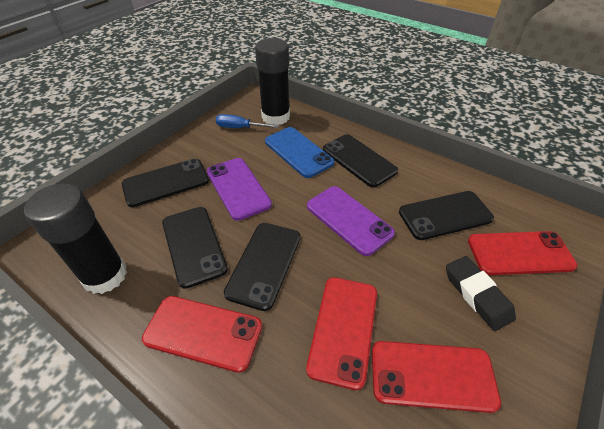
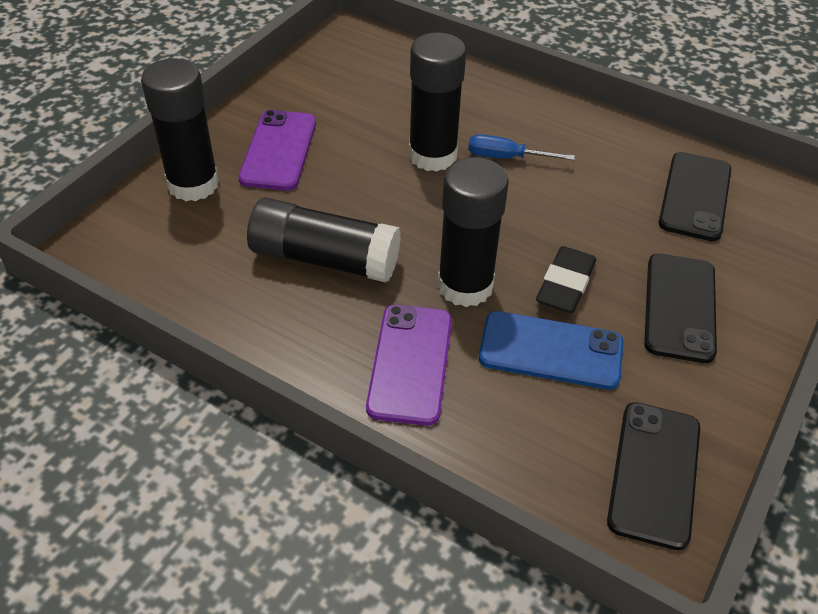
black glue stick: [24,183,127,294] [255,38,290,125] = 2 -> [141,58,219,201] [247,197,401,282] [409,32,466,172] [437,157,509,307] = 4
black phone: [122,159,209,207] [162,207,228,289] [224,223,300,311] [323,134,398,187] [399,191,494,240] = 5 -> [607,402,700,550] [644,253,717,363] [659,152,731,241] = 3
red phone: [142,296,262,373] [306,277,377,390] [372,341,501,413] [468,231,578,275] = 4 -> none = 0

